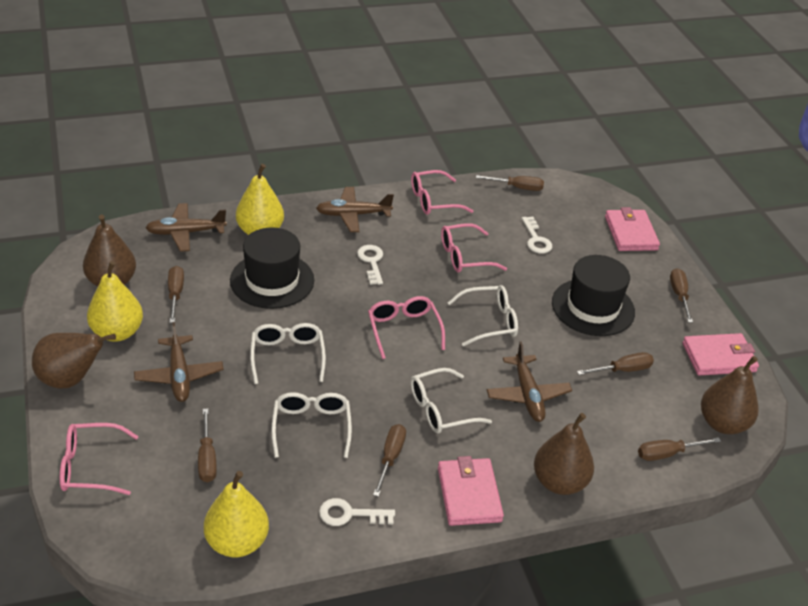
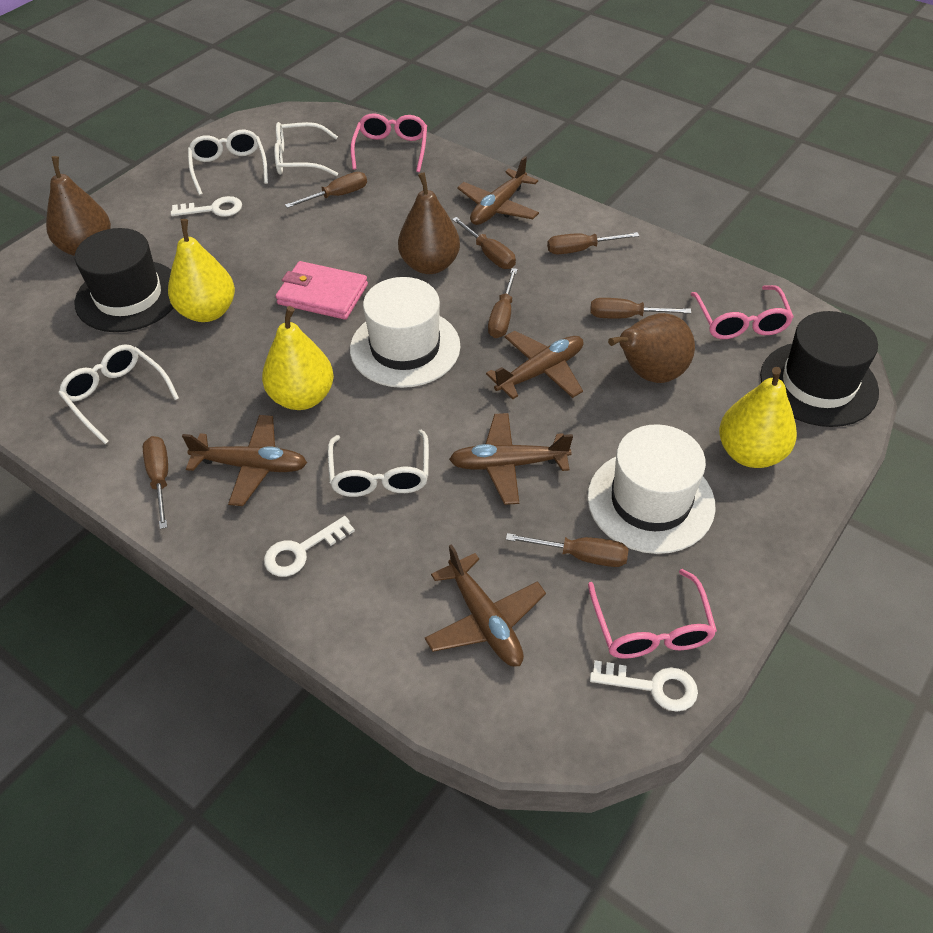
brown pear: [32,333,116,389] [83,214,136,287] [534,413,594,495] [701,356,759,434] = 4 -> [46,156,111,256] [398,172,460,274] [608,313,695,383] = 3
brown plane: [134,322,224,402] [146,203,227,252] [316,187,394,232] [487,341,572,422] = 4 -> [182,415,307,506] [425,544,546,667] [449,413,573,505] [457,156,539,225] [486,331,583,399] = 5
pink glasses: [60,423,139,495] [368,296,445,359] [411,170,473,215] [441,223,507,272] = 4 -> [351,113,427,172] [588,569,717,659] [691,285,794,339] = 3
pink wallet: [438,456,504,526] [605,207,660,251] [683,333,759,376] = 3 -> [276,261,368,320] = 1
white hat: none = 0 -> [350,277,460,388] [587,424,716,554] = 2

